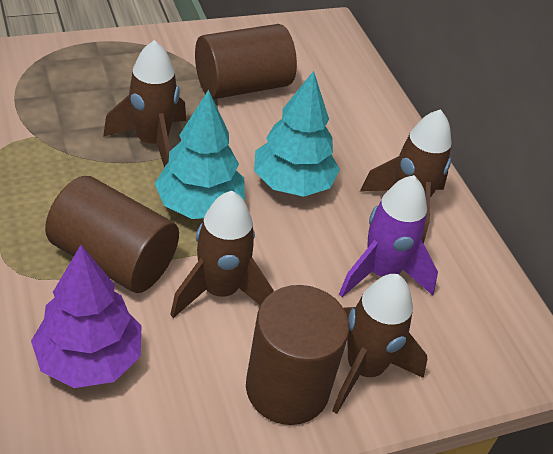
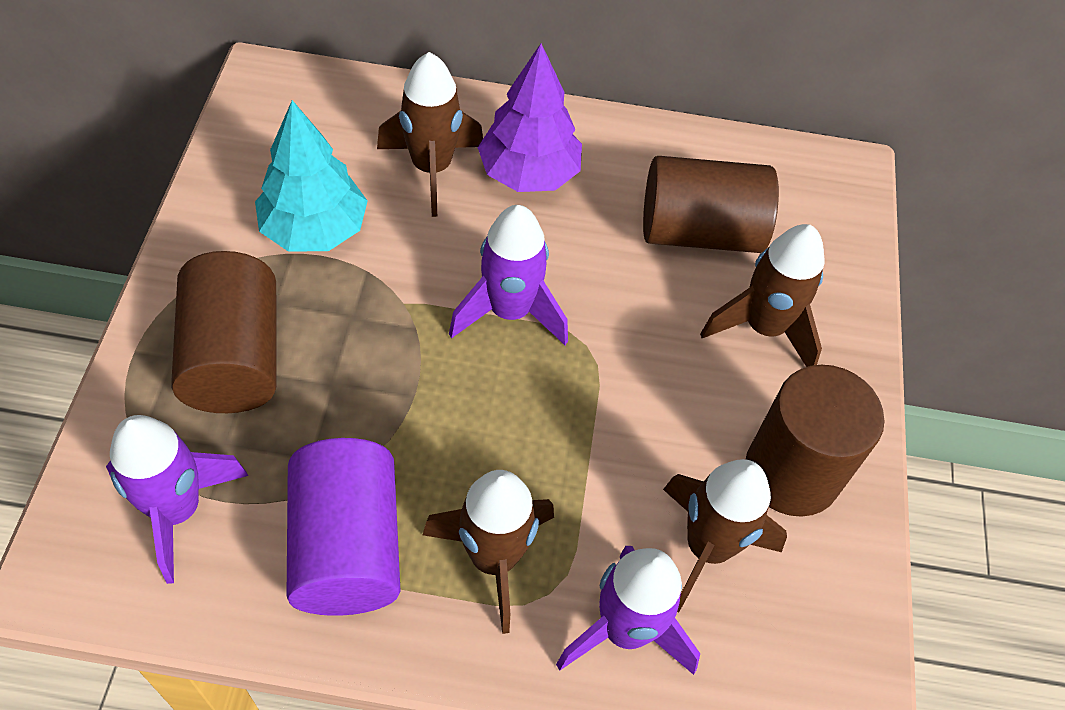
purple cylinder: none = 0 -> [286,438,401,616] = 1
purple rocket: [339,175,438,297] = 1 -> [106,415,248,584] [449,205,568,345] [556,546,700,675] = 3
turquoise tree: [155,89,245,219] [254,71,340,197] = 2 -> [255,100,367,252] = 1

